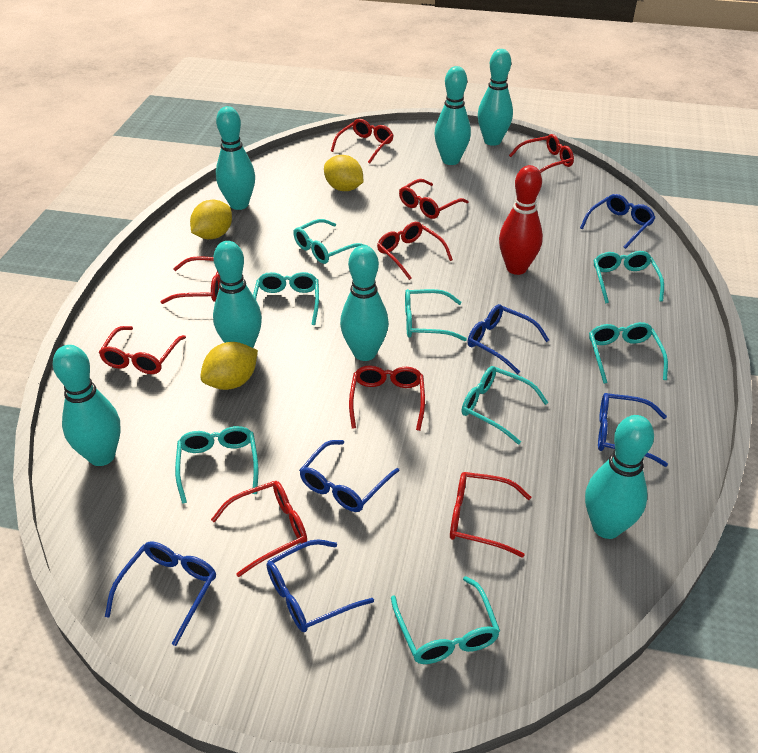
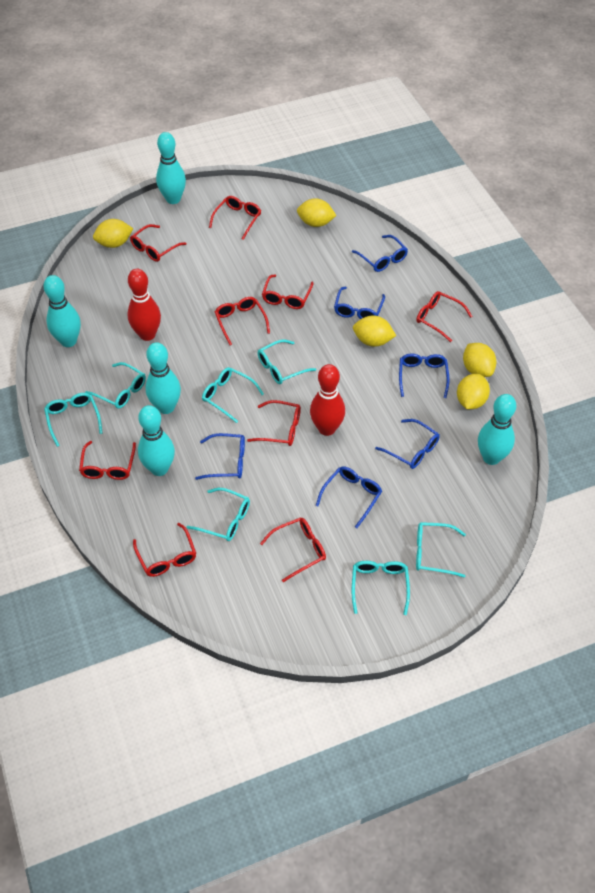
red bowling pin: [499,165,543,275] = 1 -> [127,269,161,341] [310,364,345,436] = 2
turquoise bowling pin: [53,345,121,466] [213,241,262,348] [216,106,255,210] [340,245,389,361] [434,66,471,165] [478,49,513,146] [585,415,654,539] = 7 -> [43,275,81,347] [138,405,175,476] [146,342,181,414] [156,132,186,204] [478,394,516,465] = 5
turquoise glasses: [175,426,258,504] [253,272,319,325] [294,219,367,264] [391,576,500,664] [405,289,467,341] [462,366,548,444] [589,322,668,384] [594,251,664,303] = 8 -> [44,393,103,447] [85,362,146,409] [187,488,250,541] [202,367,264,423] [258,339,316,384] [352,561,410,615] [416,522,466,578] = 7
yellow lemon: [190,200,232,239] [200,342,258,390] [324,155,363,191] = 3 -> [93,219,133,248] [297,198,337,227] [353,316,396,347] [457,374,490,409] [463,343,497,377] = 5

